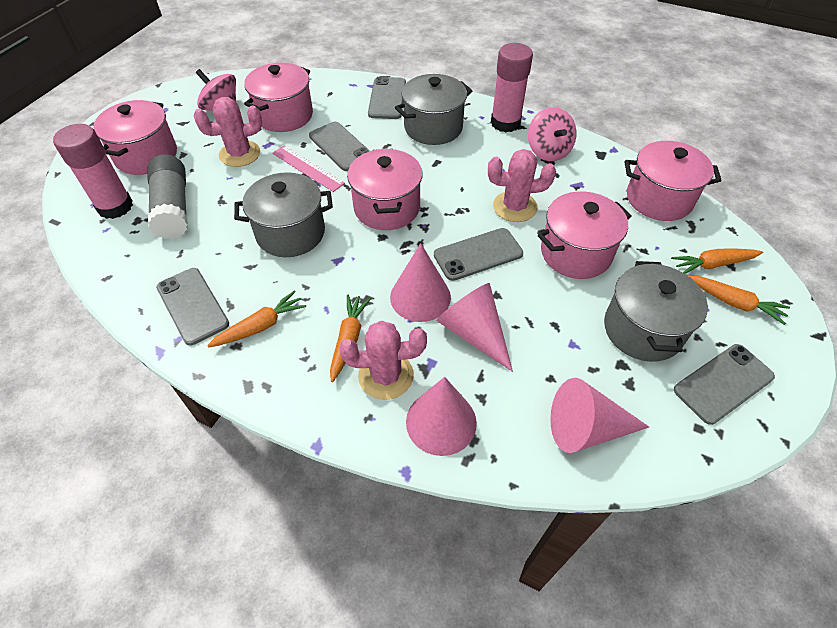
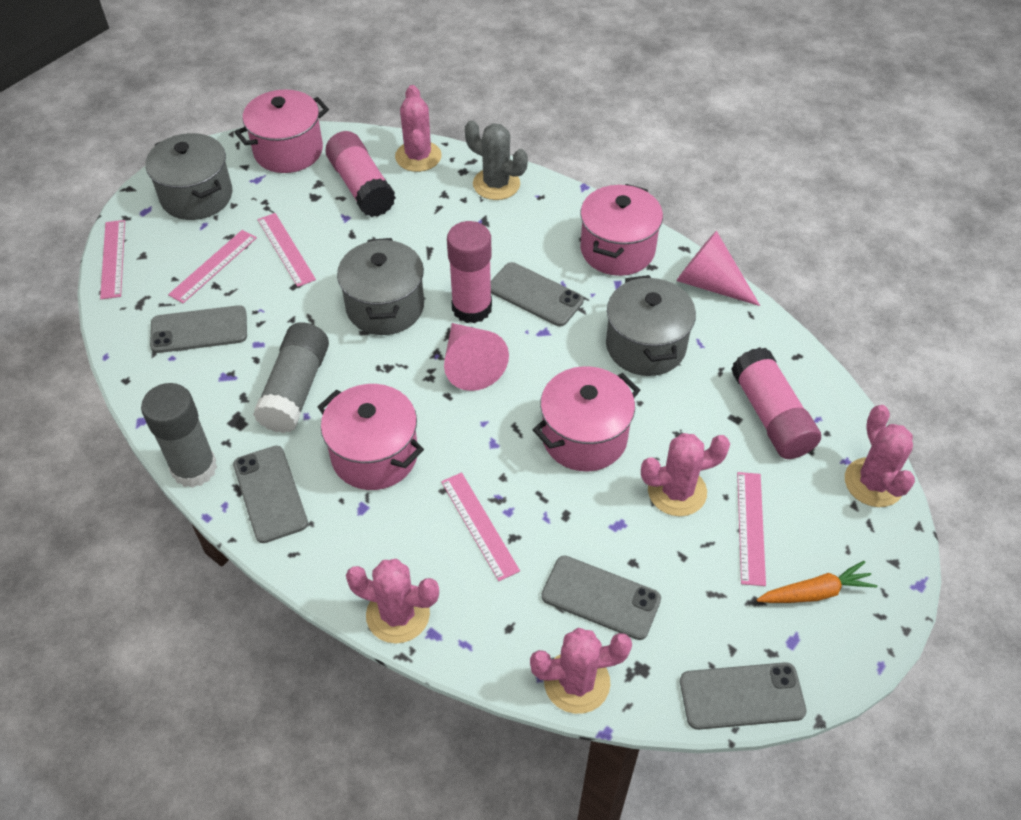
grey cactus: none = 0 -> [465,120,528,200] = 1
grey glue stick: [148,154,188,239] = 1 -> [141,383,217,488] [253,322,329,433] = 2
orange carrot: [207,290,306,348] [330,294,371,382] [671,249,763,274] [687,275,790,325] = 4 -> [757,561,877,603] = 1
pink cactus: [194,97,262,167] [339,321,427,400] [488,149,556,222] = 3 -> [346,559,439,643] [395,85,442,172] [530,628,632,714] [641,433,730,516] [845,405,915,507] = 5
pink cone: [390,243,451,322] [406,377,477,456] [437,283,513,372] [550,378,649,453] = 4 -> [444,323,509,391] [676,231,760,306] = 2
pink glue stick: [53,124,133,219] [491,43,533,132] = 2 -> [326,131,396,217] [447,221,492,323] [731,347,821,459] = 3
pink pot: [93,100,177,175] [244,63,313,132] [347,149,423,230] [538,191,631,279] [625,141,722,221] = 5 -> [235,89,329,173] [318,384,424,490] [533,366,640,471] [580,184,663,276] = 4
pink ruler: [272,145,345,192] = 1 -> [100,220,125,299] [168,230,257,303] [258,213,316,287] [441,472,520,581] [737,472,766,586] = 5
pink spinning top: [196,69,236,111] [528,107,576,161] = 2 -> none = 0

